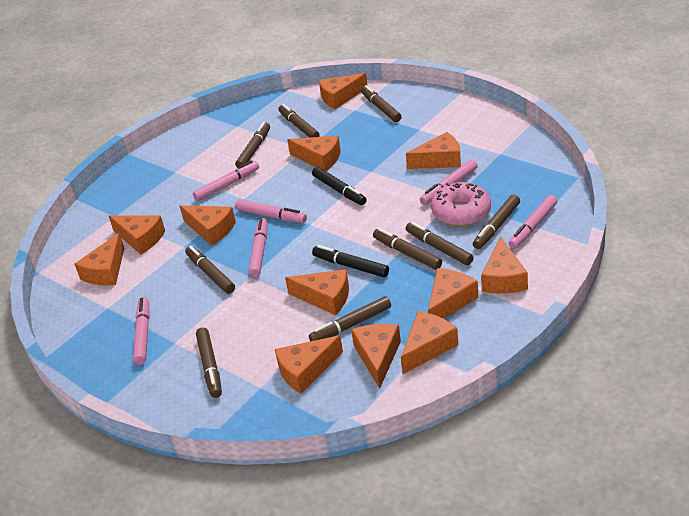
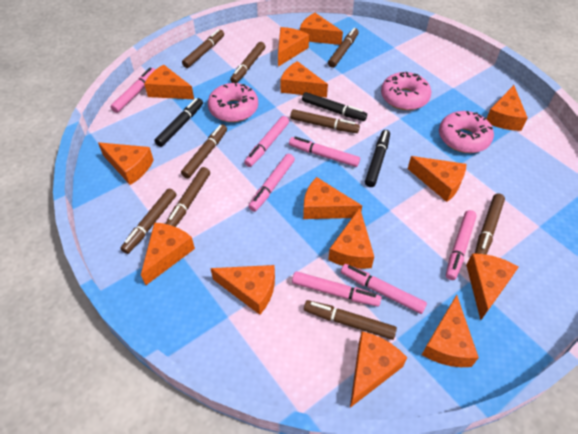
black marker: [312,167,367,205] [312,245,389,277] = 2 -> [155,98,203,147] [302,92,367,121] [365,130,390,187] = 3
orange cheese: [74,233,124,286] [109,215,165,254] [180,206,236,245] [275,336,343,394] [285,269,349,315] [287,136,341,171] [319,73,367,109] [351,324,401,389] [401,311,458,374] [406,132,461,169] [428,268,478,319] [481,237,528,294] = 12 -> [98,142,153,185] [141,222,195,285] [144,64,194,99] [210,265,275,315] [278,27,309,67] [280,61,328,97] [300,13,343,45] [303,177,362,219] [328,208,374,269] [350,331,407,408] [408,156,467,202] [422,295,479,367] [466,253,518,320] [486,85,528,131] = 14
pink donut: [431,182,491,226] = 1 -> [208,83,258,122] [381,72,431,110] [439,111,494,153] = 3
pink marker: [133,297,150,365] [193,160,259,201] [235,199,307,223] [248,218,268,277] [420,160,478,205] [508,195,557,249] = 6 -> [110,68,156,113] [244,116,289,167] [248,154,295,212] [289,136,360,167] [292,271,382,307] [341,264,427,314] [446,210,477,280] = 7

